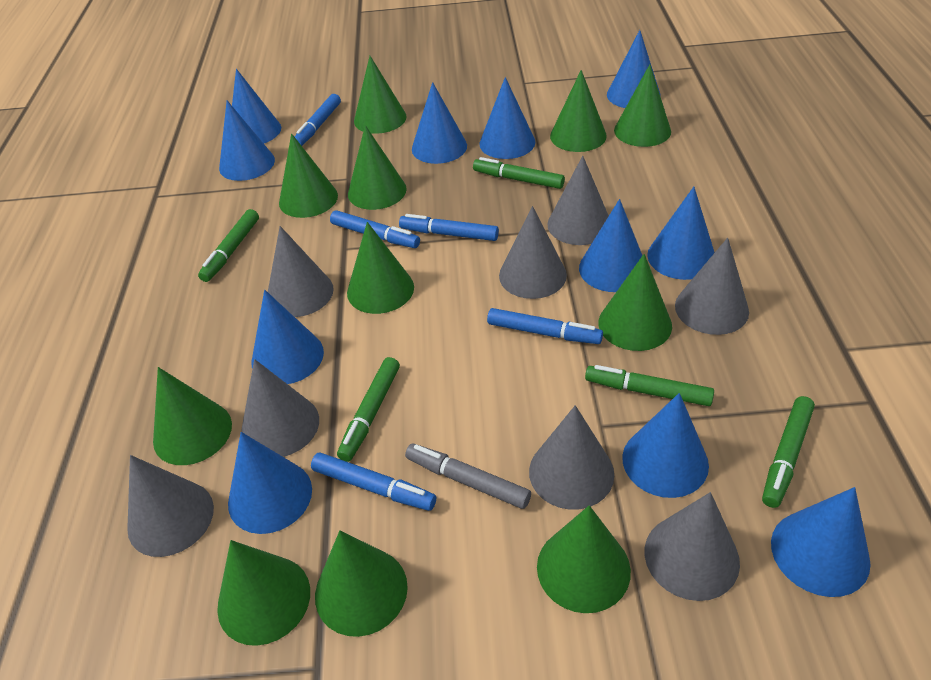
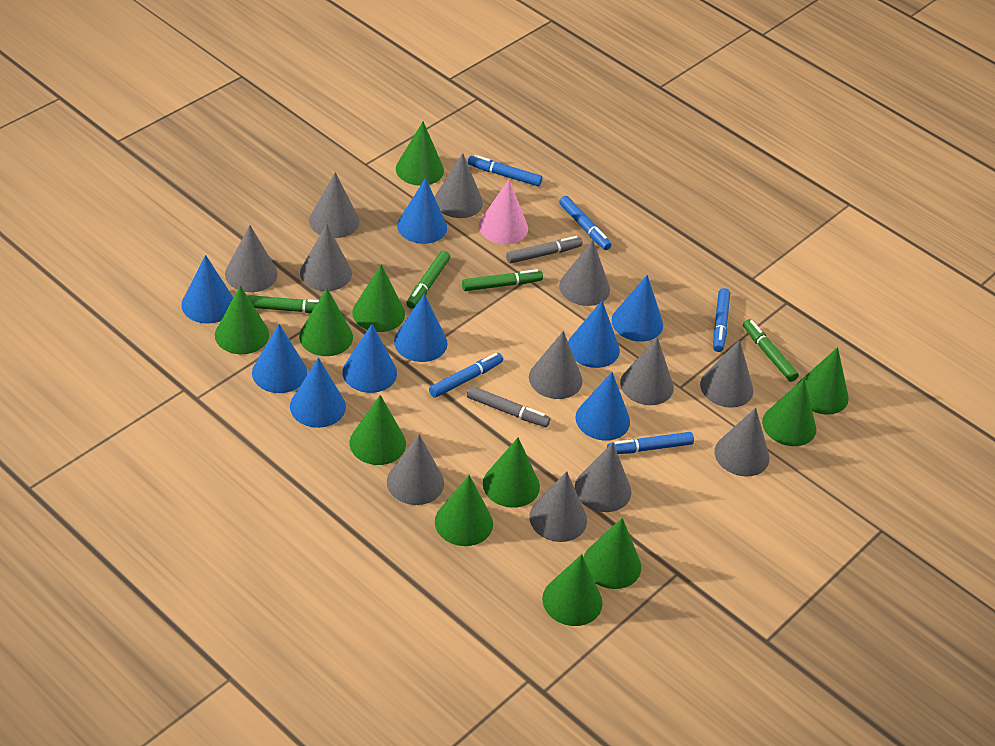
blue cone: [219,101,275,181] [228,432,312,534] [232,69,281,143] [252,290,324,384] [412,82,467,164] [479,77,535,159] [579,199,643,292] [607,30,660,108] [622,393,709,498] [647,187,715,280] [771,487,871,597] = 11 -> [181,255,233,324] [252,324,307,393] [290,358,346,428] [342,324,397,393] [394,294,448,362] [397,178,447,244] [568,301,620,368] [575,372,630,441] [612,275,663,341] = 9
green marker: [198,209,259,282] [337,357,400,462] [473,157,565,189] [585,365,714,406] [762,396,815,508] = 5 -> [248,295,319,313] [406,251,450,309] [462,269,543,291] [743,319,799,382] = 4
grey cone: [127,455,214,557] [241,359,319,457] [268,226,334,317] [499,206,567,299] [529,405,614,510] [547,156,609,245] [644,492,740,601] [675,238,749,335] = 8 -> [225,225,278,292] [300,224,352,291] [309,172,359,238] [387,434,444,505] [435,153,483,218] [529,331,583,399] [529,471,587,542] [559,240,610,306] [575,442,631,512] [620,337,674,405] [700,340,753,408] [714,408,770,476] = 12
grey marker: [405,443,531,509] = 1 -> [467,386,550,427] [506,236,583,263] = 2
pink cone: none = 0 -> [479,179,528,244] = 1

